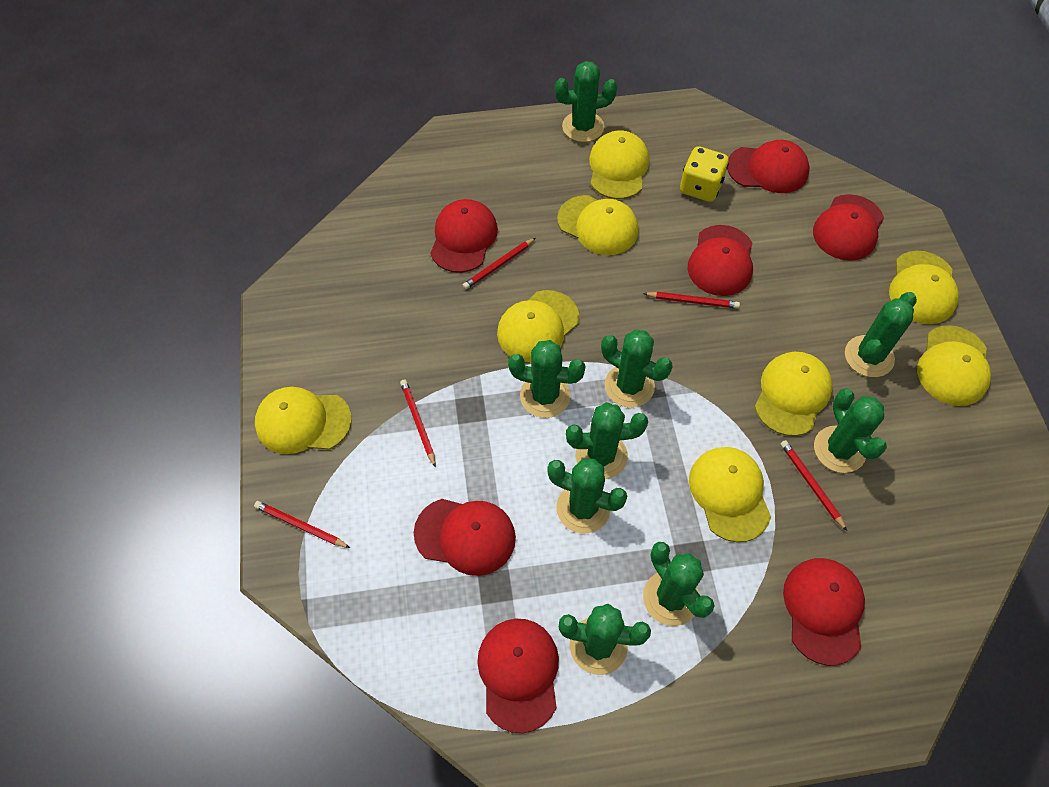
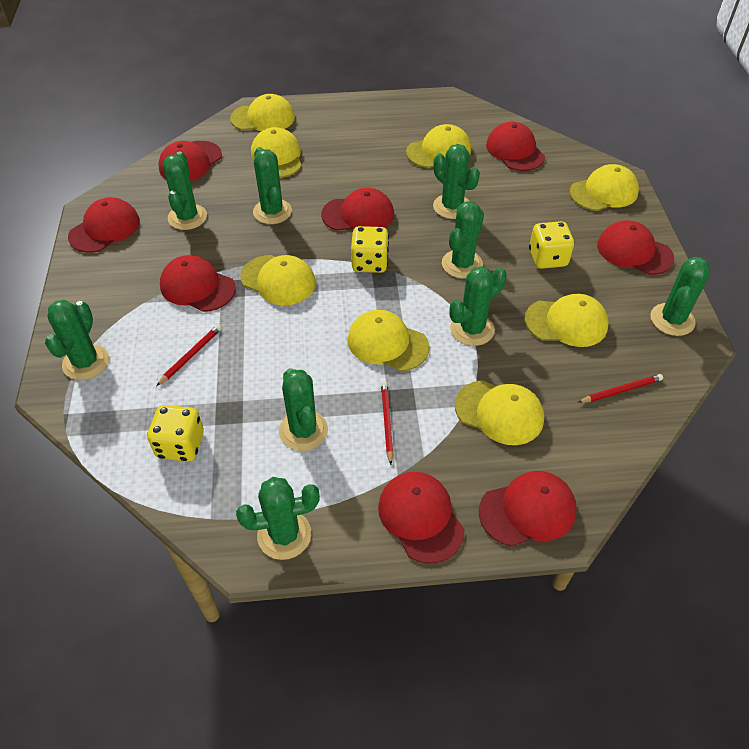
red cap: [414,499,516,576] [430,199,498,273] [477,619,559,733] [688,225,753,296] [727,140,809,193] [783,558,865,666] [813,194,884,261] = 7 -> [68,197,140,253] [158,141,222,181] [160,255,236,312] [321,188,394,231] [378,472,465,564] [479,471,577,547] [486,122,545,171] [597,220,674,275] = 8
red pencil: [254,501,350,548] [400,380,436,468] [463,238,536,289] [643,292,740,309] [780,440,847,531] = 5 -> [156,325,222,386] [381,382,393,465] [578,374,663,403] = 3
yellow dice: [680,146,729,202] = 1 -> [147,405,204,462] [351,226,389,273] [529,221,574,269] = 3

